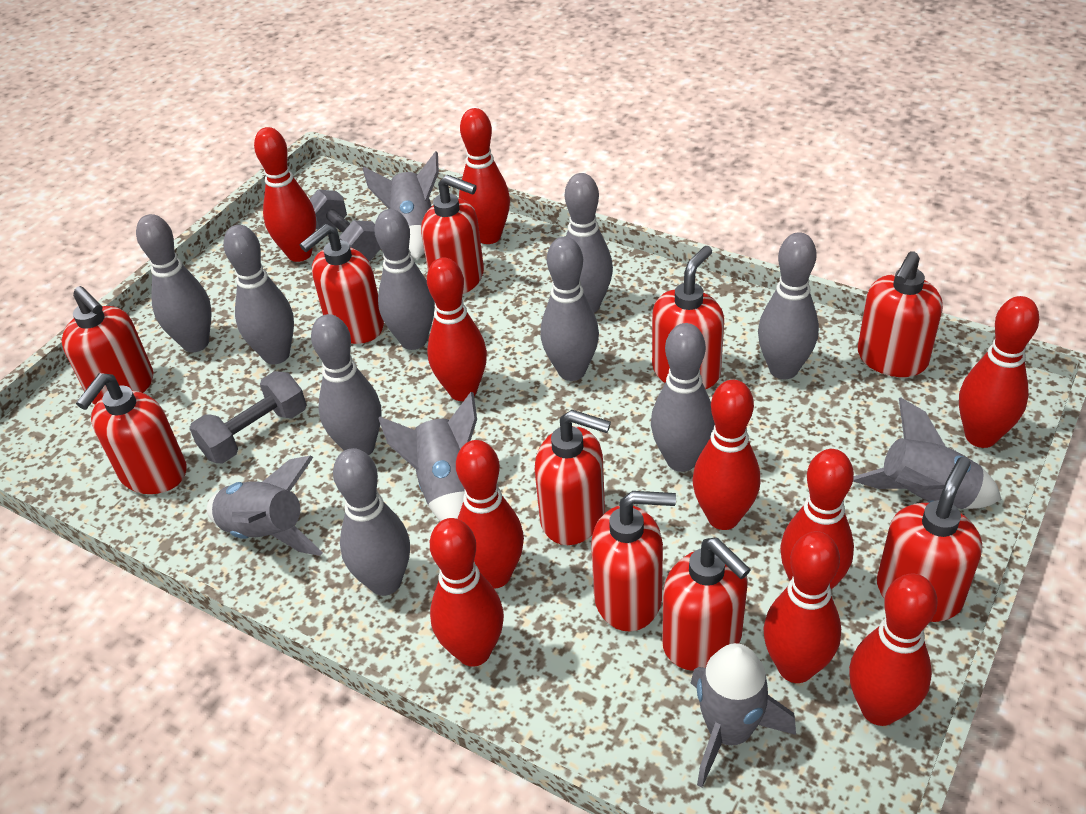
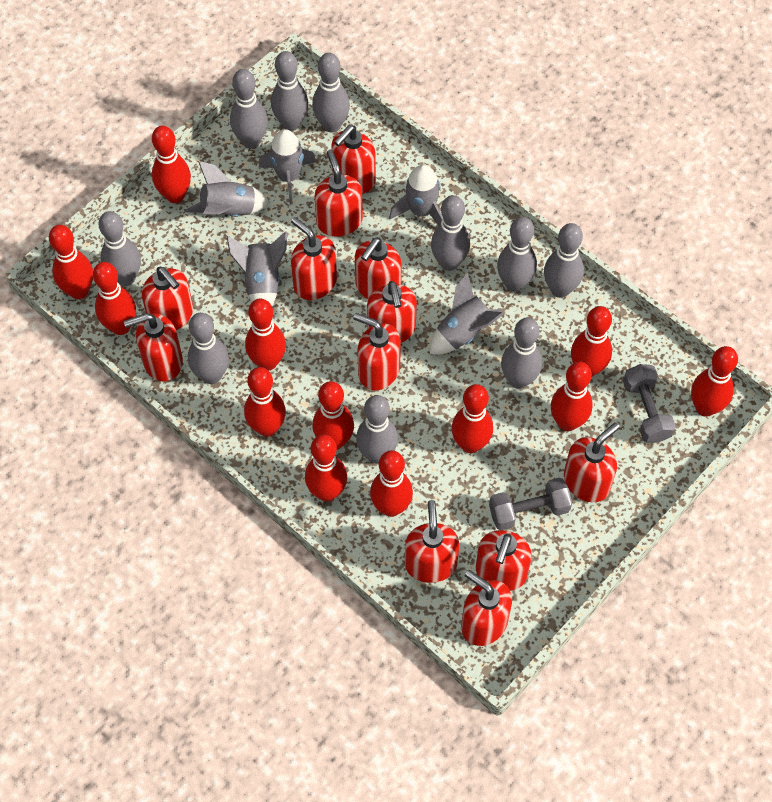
grey bowling pin: [136,214,212,352] [223,225,294,364] [311,314,381,455] [333,448,410,596] [374,209,435,350] [540,237,599,381] [564,173,613,313] [651,323,715,472] [758,232,819,379] = 9 -> [98,211,141,286] [188,313,229,384] [230,69,268,148] [271,51,308,131] [312,53,350,133] [356,395,398,464] [431,195,470,271] [497,217,537,292] [501,318,542,389] [544,223,584,298] = 10
red bowling pin: [254,127,316,262] [427,258,487,401] [430,518,504,667] [456,440,524,589] [459,108,510,244] [692,380,760,530] [764,531,841,683] [780,449,854,590] [849,573,938,726] [959,296,1039,448] = 10 -> [49,225,93,299] [93,262,136,335] [152,126,191,203] [244,367,286,437] [245,299,286,371] [305,435,347,502] [312,381,354,450] [370,450,413,517] [451,384,493,453] [551,362,593,431] [571,306,612,377] [691,346,738,417] = 12
red soap dispenser: [62,286,153,405] [76,373,187,494] [300,224,384,344] [421,175,484,294] [535,410,611,545] [591,491,676,632] [652,246,724,389] [662,538,751,671] [858,251,943,377] [877,457,982,622] = 10 -> [124,313,183,382] [142,267,193,330] [291,217,337,300] [314,150,363,236] [331,125,376,194] [353,313,401,391] [355,237,402,299] [367,281,417,343] [405,500,459,583] [461,570,512,646] [476,530,532,591] [564,423,620,502] = 12

